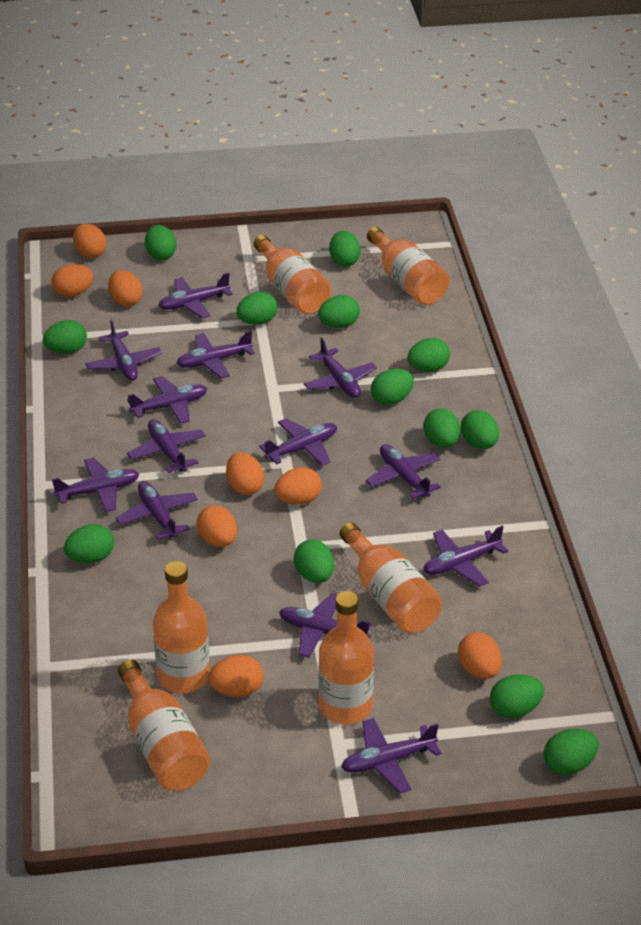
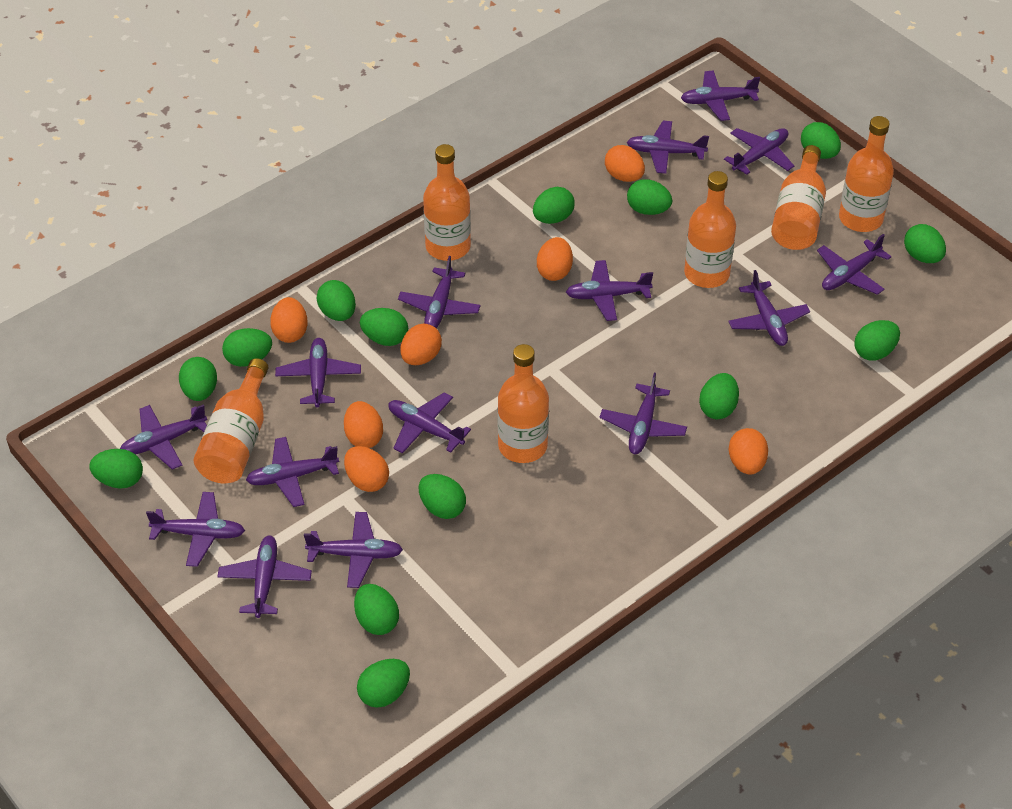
green egg: [43,320,87,354] [64,524,114,563] [145,225,176,260] [236,292,278,325] [294,540,334,583] [318,295,360,328] [329,231,361,267] [371,369,414,405] [408,338,450,372] [424,408,460,448] [461,410,499,449] [490,674,544,719] [544,729,598,775] = 13 -> [89,449,143,489] [179,357,217,401] [222,328,272,367] [317,280,356,321] [354,584,399,635] [357,659,410,708] [360,308,408,346] [419,474,466,519] [533,187,575,224] [627,179,672,215] [699,373,739,419] [801,122,841,159] [854,320,900,361] [904,224,946,263] = 14
orange egg: [51,264,94,297] [73,224,106,258] [108,270,142,307] [197,505,237,547] [208,655,263,697] [226,452,264,495] [274,467,322,505] [458,632,502,679] = 8 -> [270,297,308,343] [344,401,383,448] [344,446,389,492] [400,324,442,365] [537,237,573,281] [605,145,645,182] [729,428,768,475] = 7
purple plane: [52,458,139,512] [85,320,162,381] [116,481,198,540] [127,376,207,424] [127,419,206,473] [158,273,233,318] [177,330,255,379] [259,418,337,466] [279,593,372,658] [304,337,377,398] [341,718,441,793] [366,444,441,499] [423,526,508,587] = 13 -> [120,404,207,469] [146,492,245,567] [217,535,312,618] [246,437,339,507] [275,338,361,408] [304,512,403,588] [388,392,471,454] [398,256,481,328] [566,260,653,321] [600,373,687,454] [627,121,709,174] [681,71,760,121] [724,128,794,175] [728,270,810,346] [817,234,891,295] = 15

